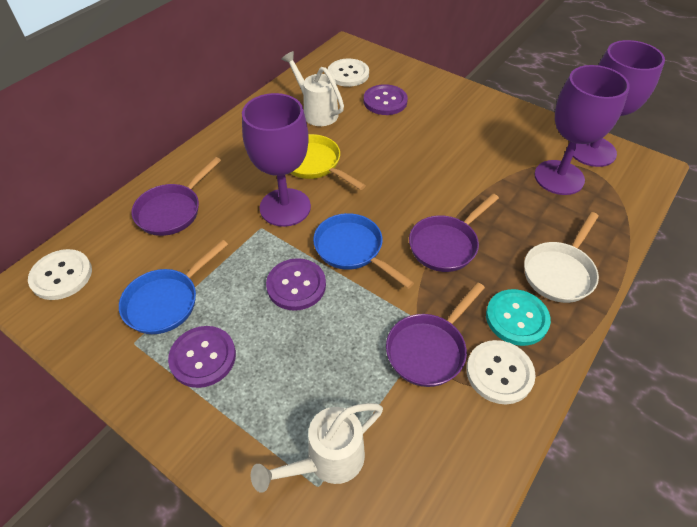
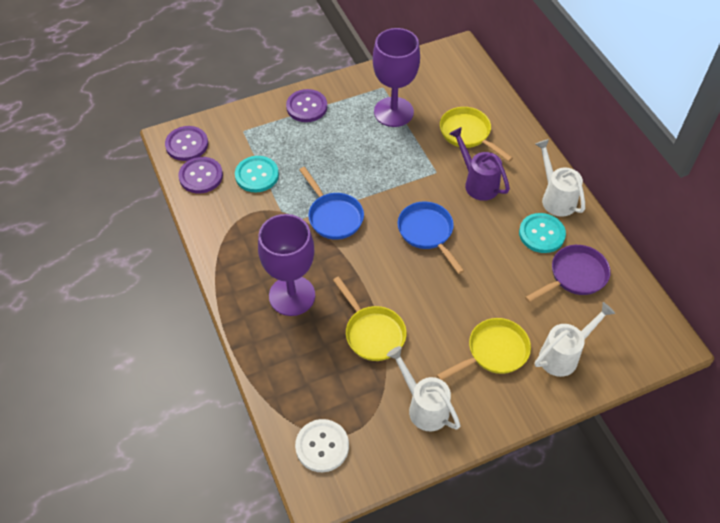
purple goblet: [242,93,311,227] [534,65,630,195] [573,40,665,167] = 3 -> [258,214,315,316] [373,28,420,127] = 2
purple pan: [131,157,221,236] [386,282,485,387] [409,194,499,272] = 3 -> [525,245,611,303] = 1
purple watering can: none = 0 -> [449,127,510,201] = 1
turquoise button: [486,289,551,346] = 1 -> [235,156,279,192] [519,213,566,253] = 2
white button: [28,249,92,300] [328,59,369,87] [466,340,536,404] = 3 -> [295,419,349,472] = 1
white pan: [524,212,599,303] = 1 -> none = 0
white watering can: [251,403,383,493] [281,51,344,126] = 2 -> [387,346,461,431] [535,139,585,217] [535,302,615,377] = 3
yellow pan: [290,134,366,190] = 1 -> [333,276,407,361] [436,318,531,380] [440,107,513,162] = 3

